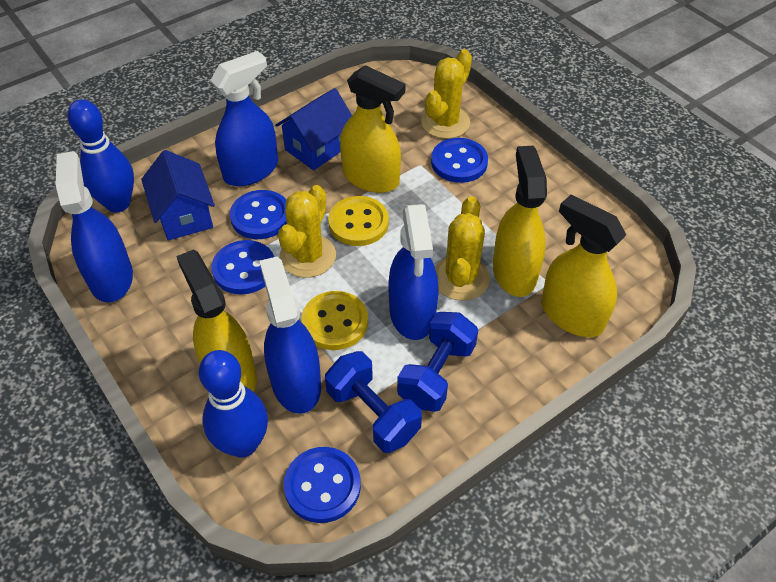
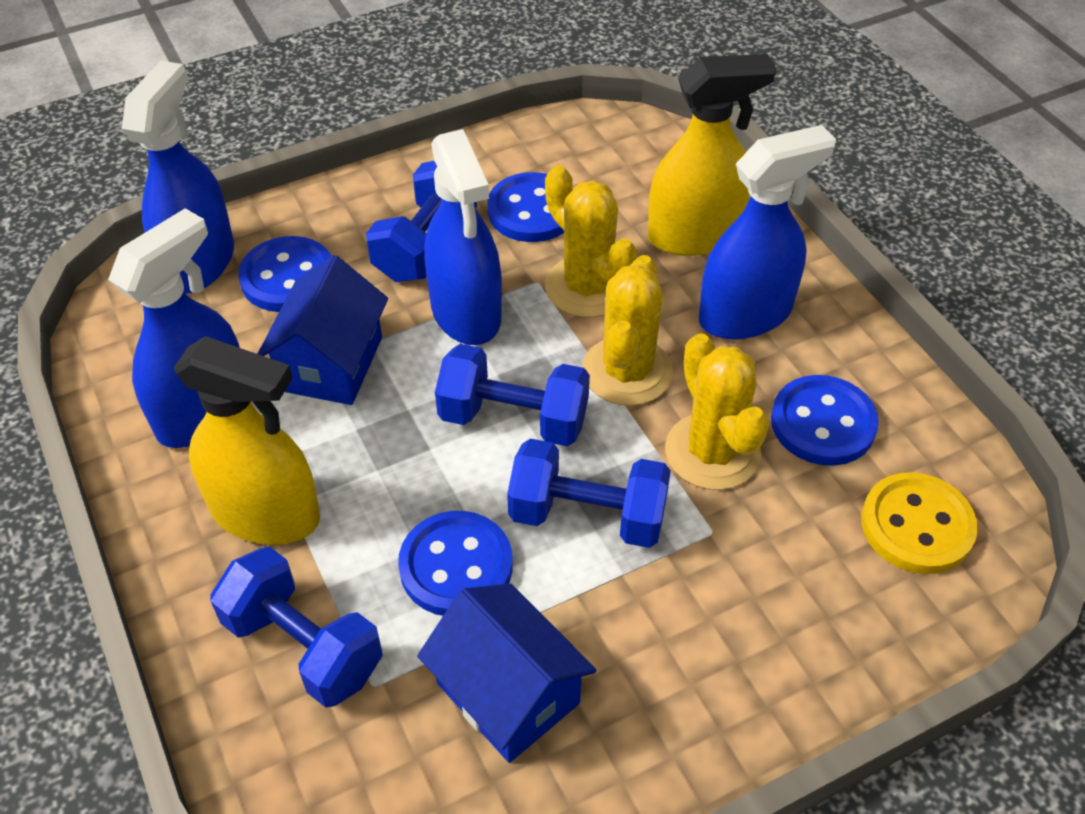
blue bowling pin: [68,99,134,212] [199,350,268,458] = 2 -> none = 0
blue dumbbell: [325,351,422,453] [397,312,478,412] = 2 -> [211,547,383,708] [366,161,477,282] [435,344,590,446] [507,439,671,548] = 4
yellow button: [301,291,368,350] [328,196,389,246] = 2 -> [861,472,978,574] = 1
yellow spray bottle: [176,249,257,392] [340,65,405,193] [493,146,547,297] [541,195,626,337] = 4 -> [174,336,320,545] [648,54,776,256] = 2

